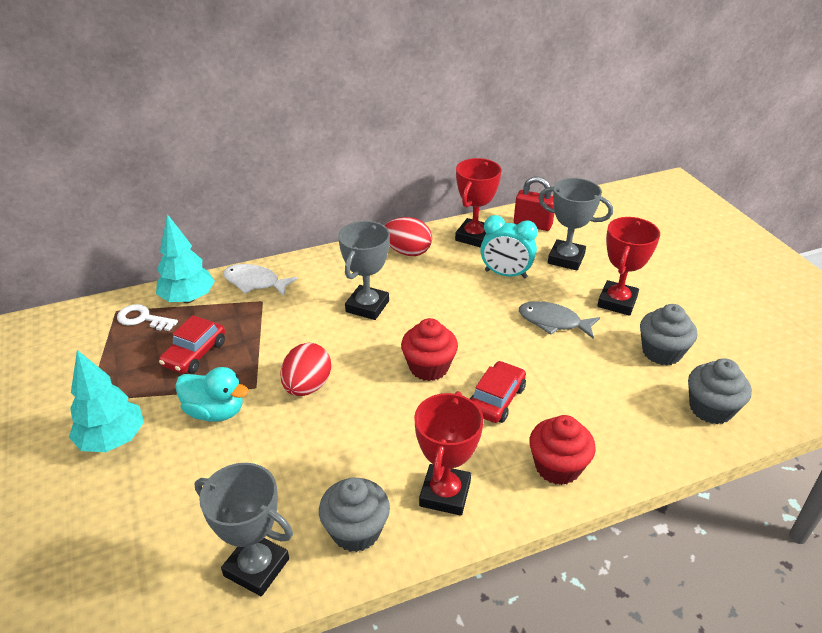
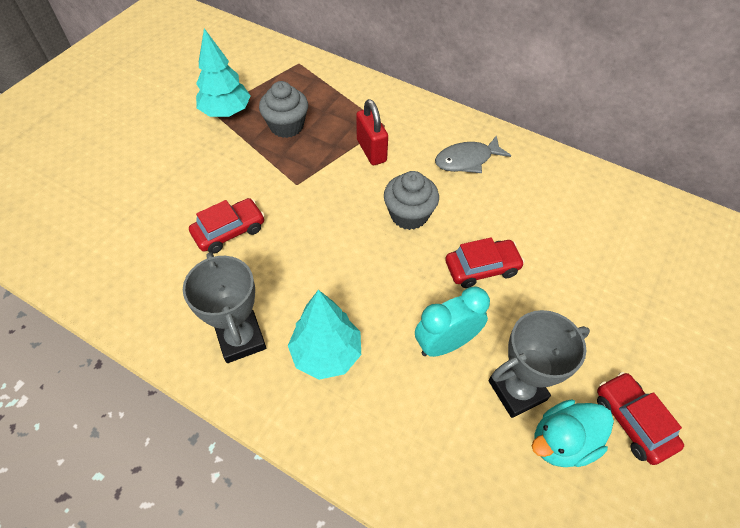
grey cupcake: [319,477,390,552] [640,304,697,366] [688,358,752,424] = 3 -> [259,81,308,138] [384,171,439,230] = 2
grey trophy: [195,463,293,596] [338,221,390,320] [538,178,613,270] = 3 -> [183,252,266,363] [489,310,590,418] = 2
red car: [159,315,225,374] [470,361,526,423] = 2 -> [189,198,265,254] [445,237,525,288] [597,372,684,465] = 3
red cupcake: [401,318,458,381] [529,415,596,485] = 2 -> none = 0
red egg: [280,343,331,396] [385,217,432,256] = 2 -> none = 0
red trophy: [414,391,484,516] [455,158,502,248] [597,217,660,316] = 3 -> none = 0
white fish: [223,264,298,296] = 1 -> none = 0
white key: [117,304,178,331] = 1 -> none = 0

